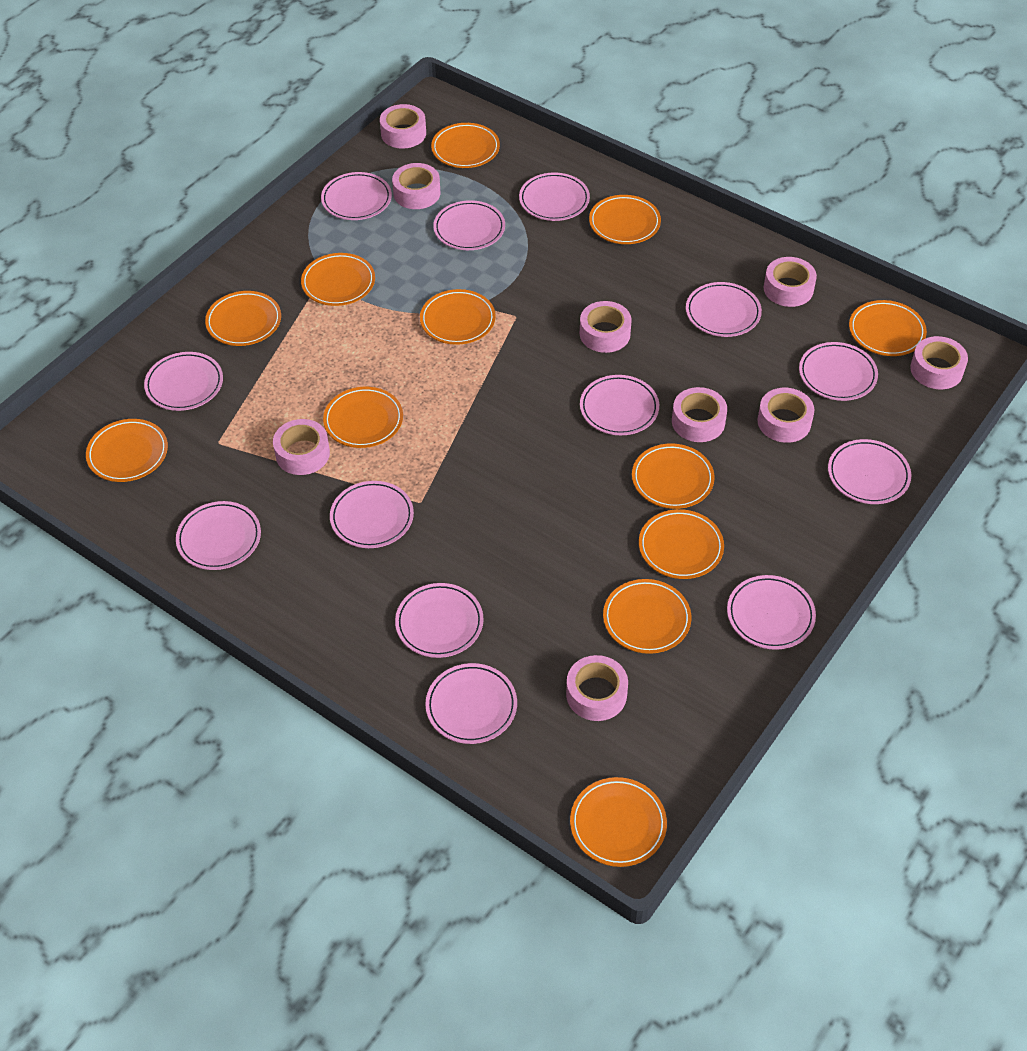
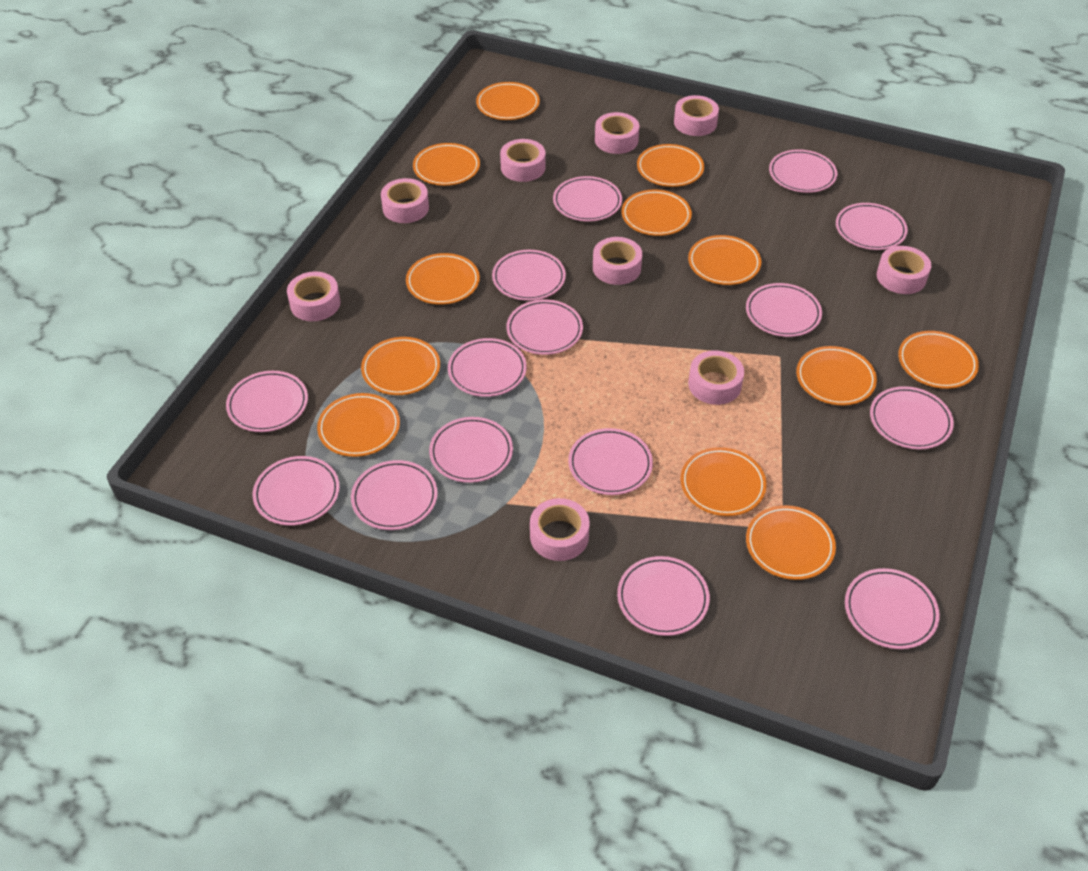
pink plate: [144,352,223,411] [176,501,261,570] [321,172,392,220] [330,481,414,548] [395,583,484,658] [425,663,517,744] [433,200,505,250] [519,173,590,221] [580,375,659,435] [686,282,762,337] [727,575,816,650] [799,342,878,401] [828,439,911,504] = 13 -> [226,371,308,432] [253,456,340,526] [351,460,438,530] [429,417,513,483] [448,338,527,397] [492,250,566,301] [506,299,583,355] [553,176,622,221] [568,428,653,495] [617,556,710,636] [746,283,822,337] [769,150,837,193] [836,203,908,250] [845,568,940,649] [870,386,954,449] = 15

